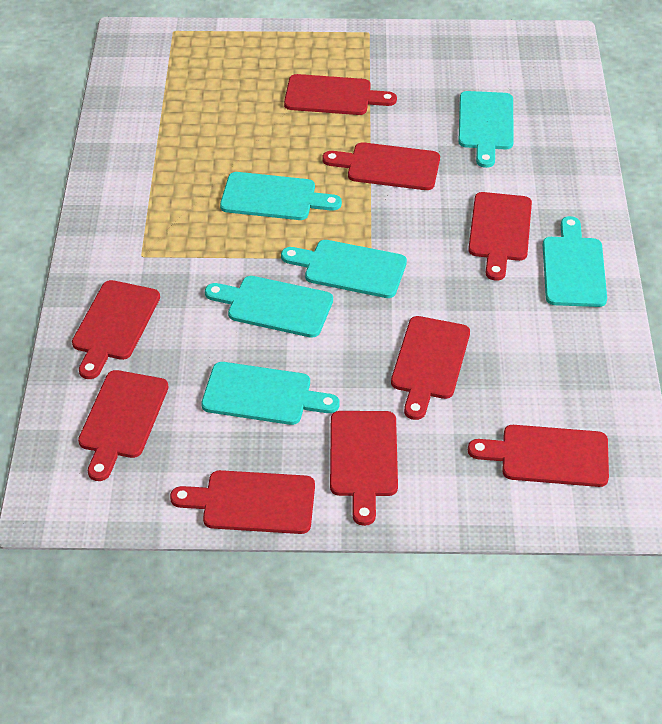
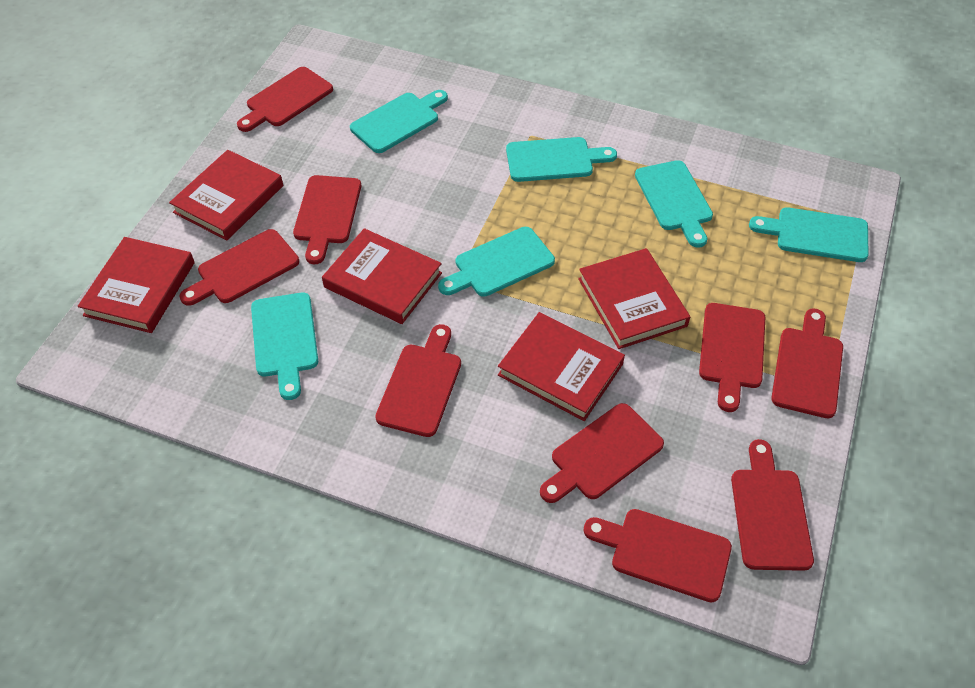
red book: none = 0 -> [78,237,195,333] [169,150,283,241] [322,228,442,324] [498,312,625,421] [578,248,690,349] = 5

